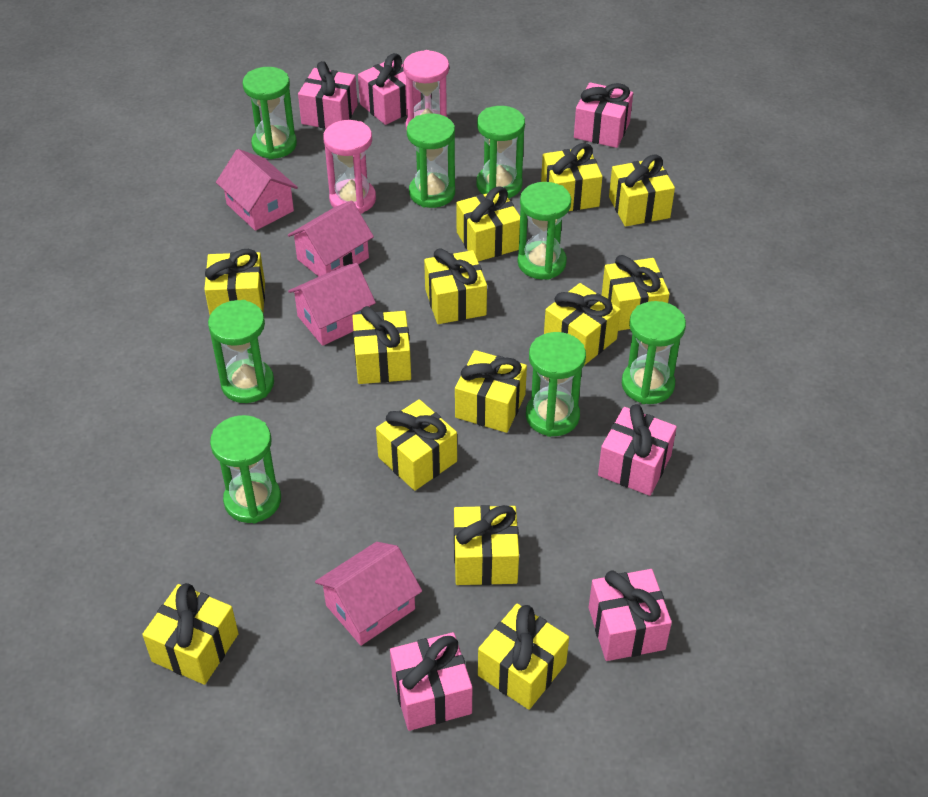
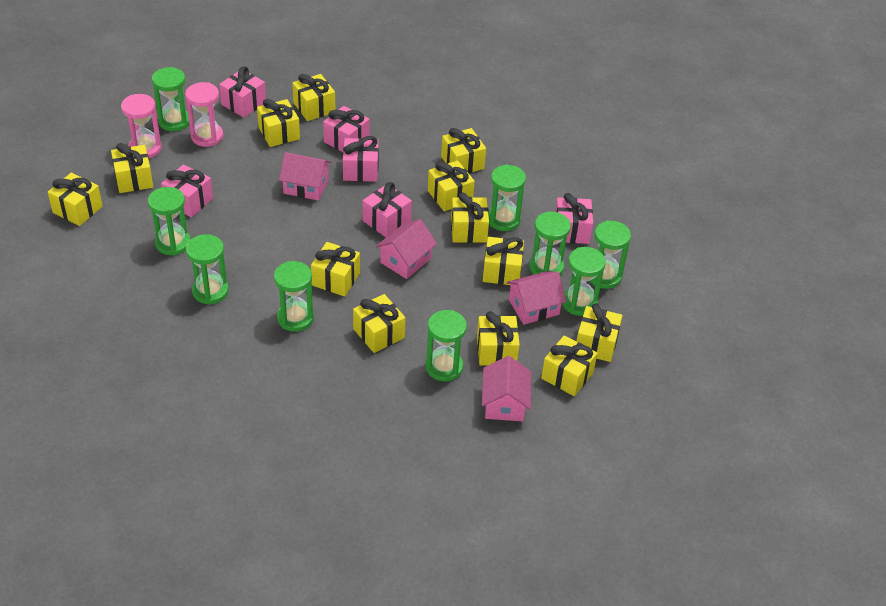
green hourglass: [208,300,274,403] [210,415,281,523] [243,67,297,159] [407,114,455,208] [476,106,525,198] [518,182,571,280] [526,332,586,437] [622,301,686,404] = 8 -> [148,187,190,256] [152,67,189,131] [186,234,229,305] [274,261,314,332] [426,310,467,381] [488,164,526,231] [529,212,571,275] [562,247,606,316] [590,220,631,289] = 9

